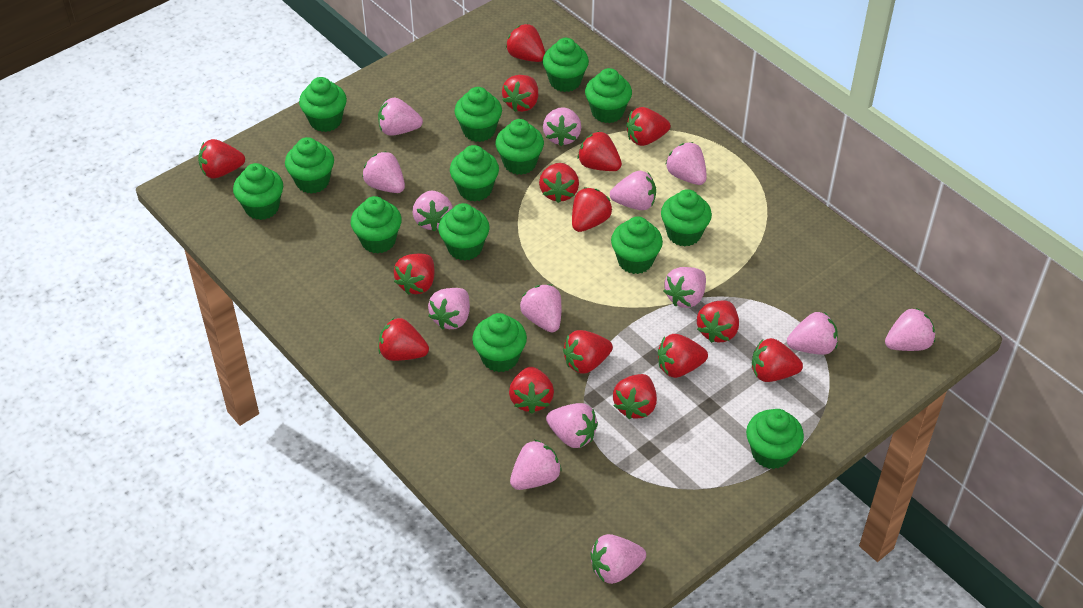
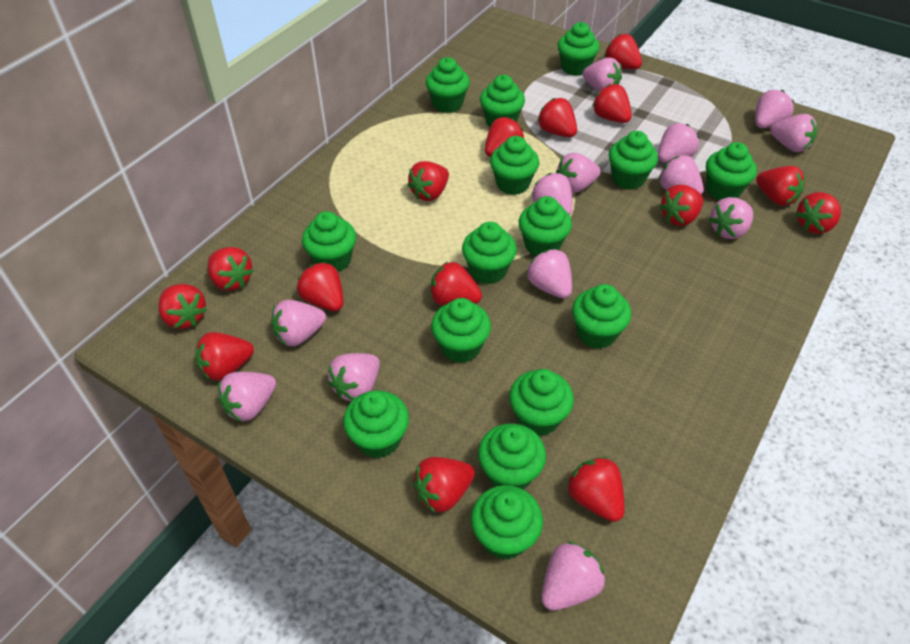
green cupcake: [233,163,283,220] [285,137,334,194] [299,77,347,132] [351,196,402,254] [438,203,490,261] [450,145,499,201] [454,87,502,142] [472,313,527,372] [495,119,544,175] [543,38,589,92] [585,68,632,123] [611,217,663,274] [661,189,712,246] [746,409,804,469] = 14 -> [302,211,356,272] [343,391,409,459] [426,57,470,113] [431,298,491,363] [462,222,517,284] [471,485,543,559] [478,423,546,490] [480,75,525,127] [490,136,539,195] [509,369,574,436] [519,196,572,256] [558,22,600,76] [572,284,631,349] [609,131,658,190] [706,142,757,200] = 15
pink strawberry: [362,151,405,193] [378,98,423,136] [413,191,453,232] [428,288,470,330] [510,440,562,490] [520,284,561,332] [543,107,581,146] [546,403,598,448] [590,534,646,584] [610,171,656,210] [664,267,706,308] [665,142,707,185] [787,312,838,355] [885,308,935,351] = 14 -> [218,372,276,422] [271,300,326,346] [328,353,380,401] [526,249,572,298] [531,173,573,215] [541,541,605,611] [556,153,601,193] [582,58,622,92] [658,123,699,163] [658,155,704,195] [709,197,753,239] [755,90,794,128] [770,114,817,152] = 13

